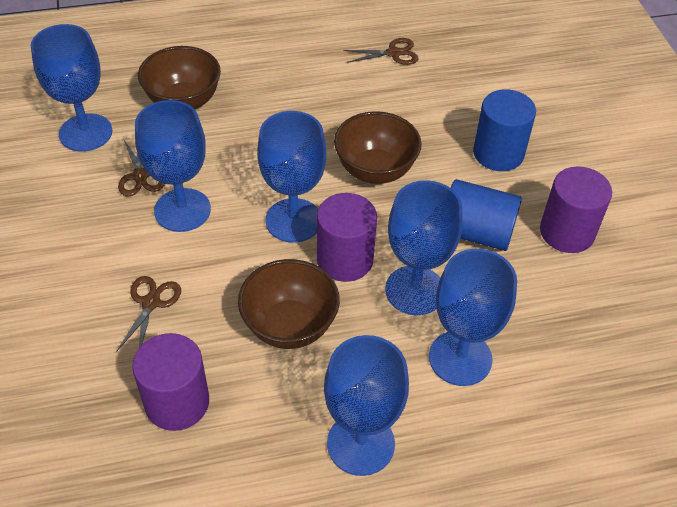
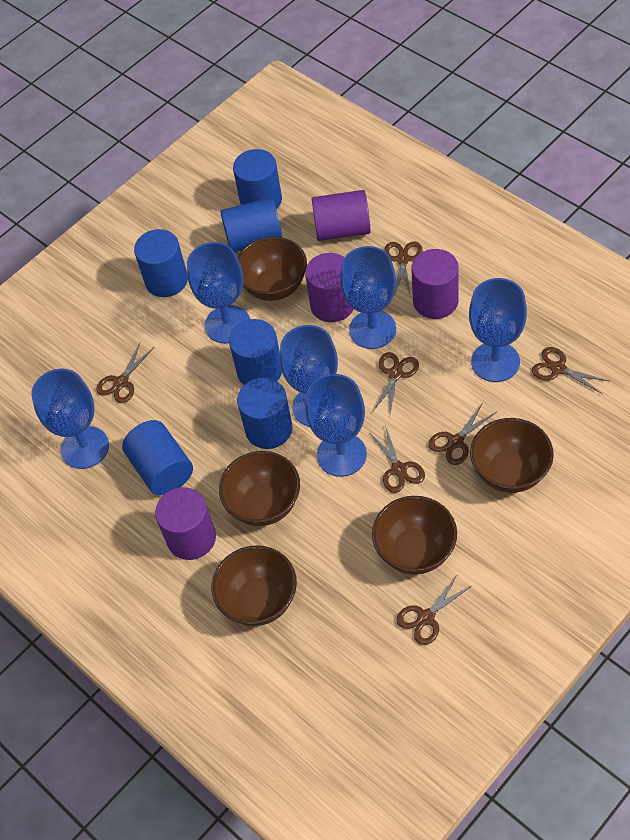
blue cylinder: [451,179,522,251] [473,89,536,171] = 2 -> [122,420,193,495] [134,229,188,297] [220,198,282,252] [229,319,282,385] [233,149,282,210] [237,378,292,449] = 6
brown bowl: [138,46,221,109] [238,259,340,349] [334,111,422,184] = 3 -> [212,545,297,626] [219,451,300,526] [237,237,307,301] [372,496,457,575] [470,418,554,493] = 5
brown scissors: [116,276,181,352] [118,140,165,196] [344,38,419,65] = 3 -> [96,343,154,403] [369,425,425,493] [373,352,419,413] [384,242,422,297] [396,574,473,645] [428,404,496,465] [532,347,609,394] = 7
purple cylinder: [132,333,209,431] [317,193,377,282] [540,166,612,253] = 3 -> [155,487,216,560] [305,253,354,322] [312,190,371,241] [411,249,459,319] = 4

